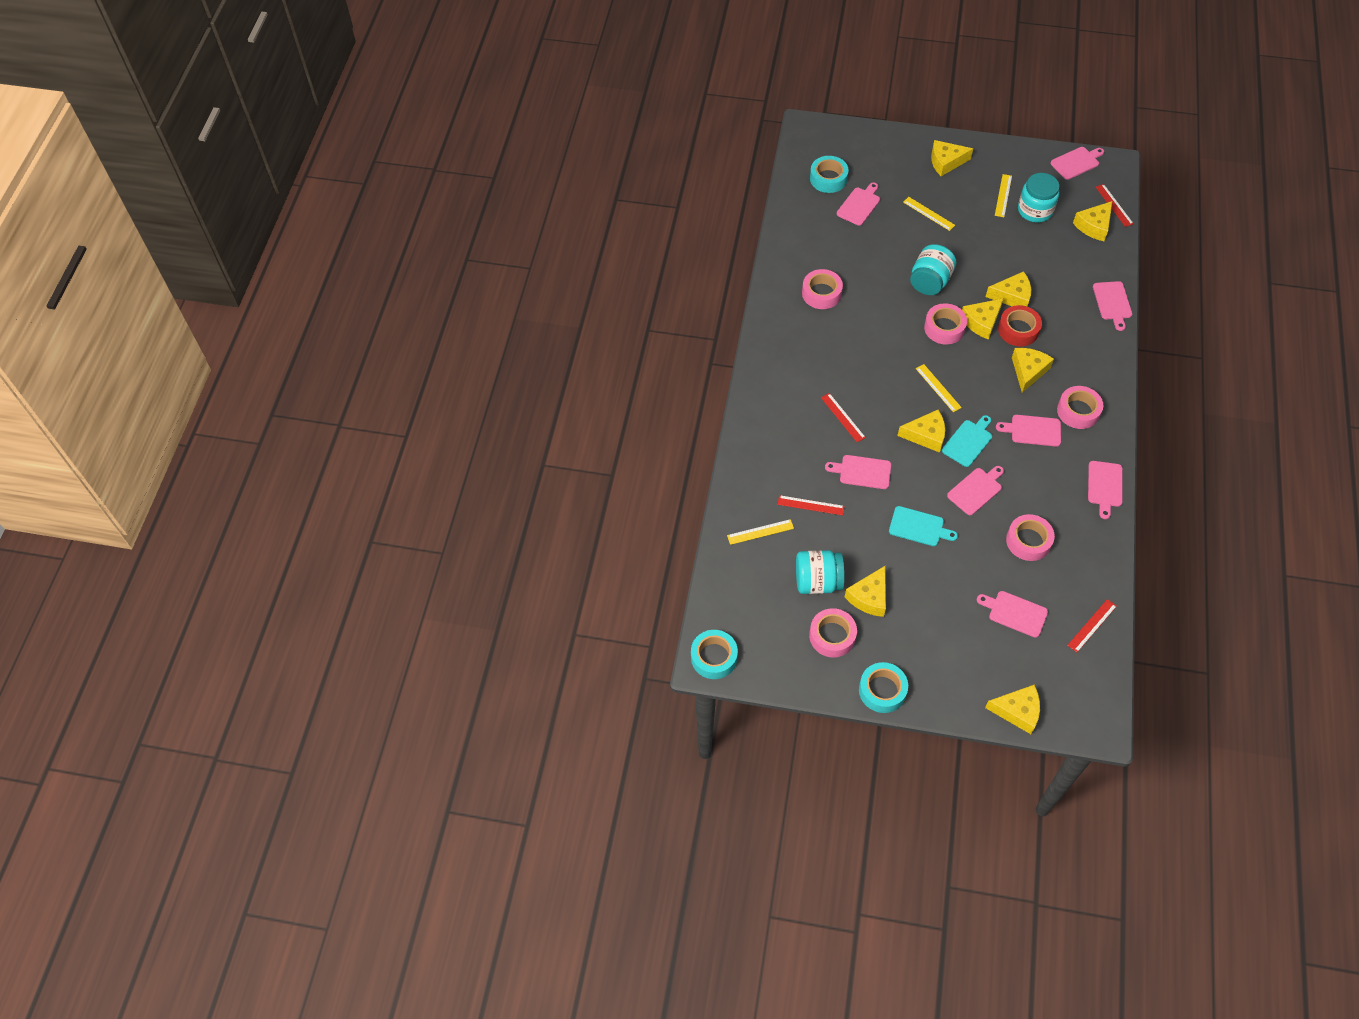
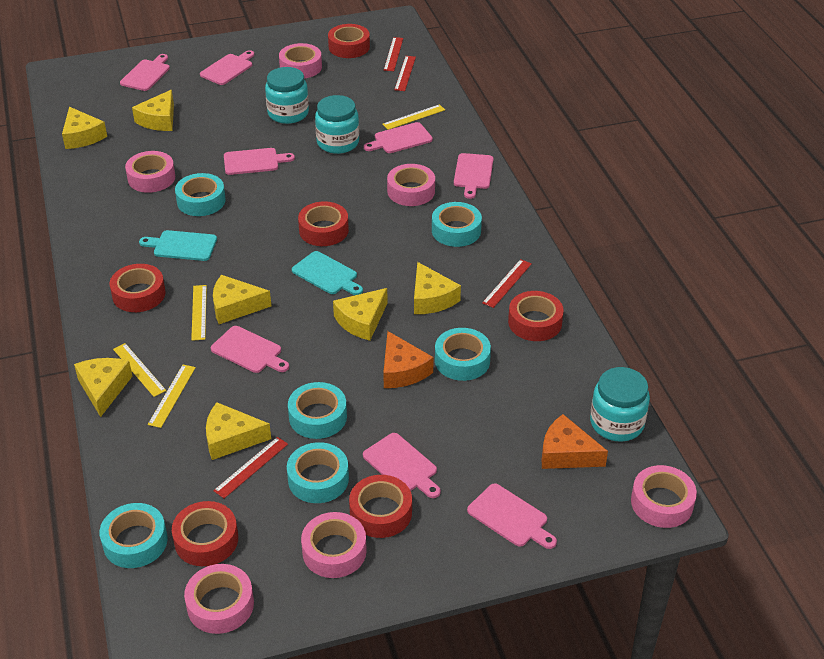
orange cheese: none = 0 -> [383,331,434,388] [542,414,608,469] = 2
pink tape: [802,269,843,309] [809,608,857,658] [924,303,967,344] [1006,514,1055,561] [1057,386,1103,429] = 5 -> [125,151,175,193] [184,564,254,634] [279,43,322,78] [301,512,367,578] [387,164,435,206] [631,465,697,528] = 6
red tape: [998,305,1042,346] = 1 -> [110,264,166,312] [172,501,238,566] [298,201,349,246] [328,24,370,58] [349,475,412,538] [508,291,564,341] = 6
turquoise tape: [691,630,738,679] [810,156,849,193] [859,662,908,713] = 3 -> [99,503,168,568] [175,173,226,216] [287,442,349,503] [288,382,347,439] [432,202,482,247] [435,328,491,381] = 6
yellow cheese: [845,566,886,617] [897,410,945,453] [931,140,973,176] [962,298,1004,340] [985,271,1031,306] [985,684,1040,734] [1012,348,1054,393] [1073,201,1112,241] = 8 -> [62,107,107,149] [74,358,133,417] [132,90,174,131] [206,402,271,460] [213,275,271,324] [333,288,388,341] [414,262,461,314] = 7

